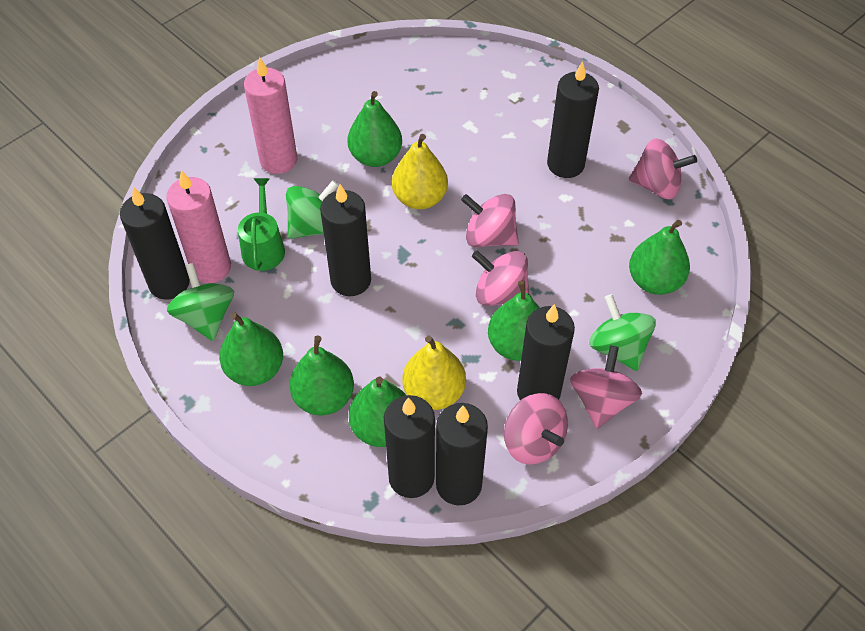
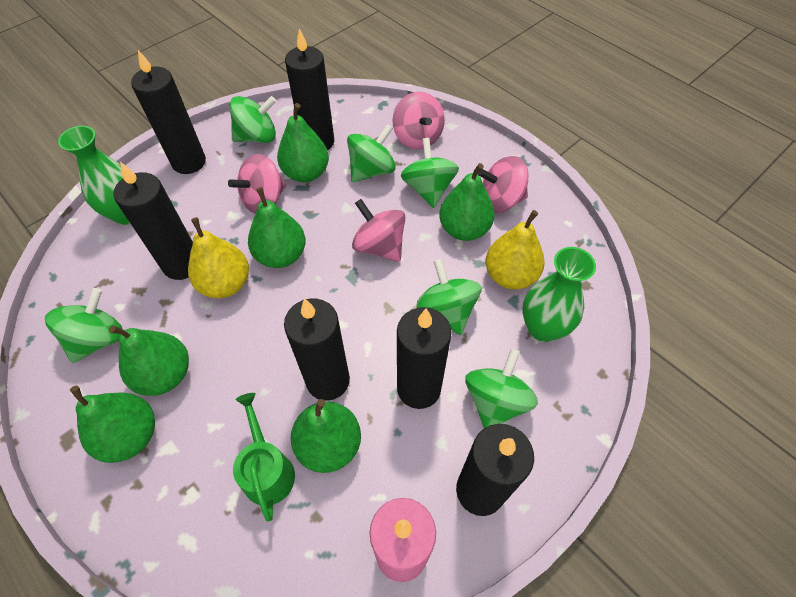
green spinning top: [167,263,234,341] [286,180,339,239] [589,294,656,371] = 3 -> [45,288,122,363] [230,96,276,143] [347,124,396,182] [401,138,459,208] [416,259,482,335] [465,349,538,428] = 6
green vase: none = 0 -> [58,126,130,225] [523,247,596,342] = 2
pink candle: [166,170,231,283] [244,57,297,174] = 2 -> [370,498,436,582] = 1
pink spinning top: [461,194,519,247] [472,251,530,306] [504,393,568,465] [570,346,642,429] [629,138,697,199] = 5 -> [228,154,286,214] [352,199,405,262] [393,92,445,149] [477,156,529,213] = 4

